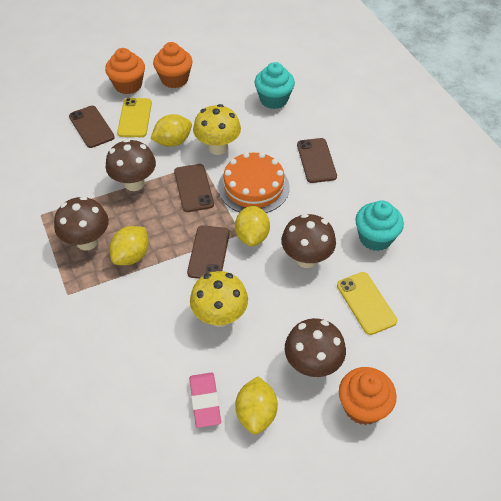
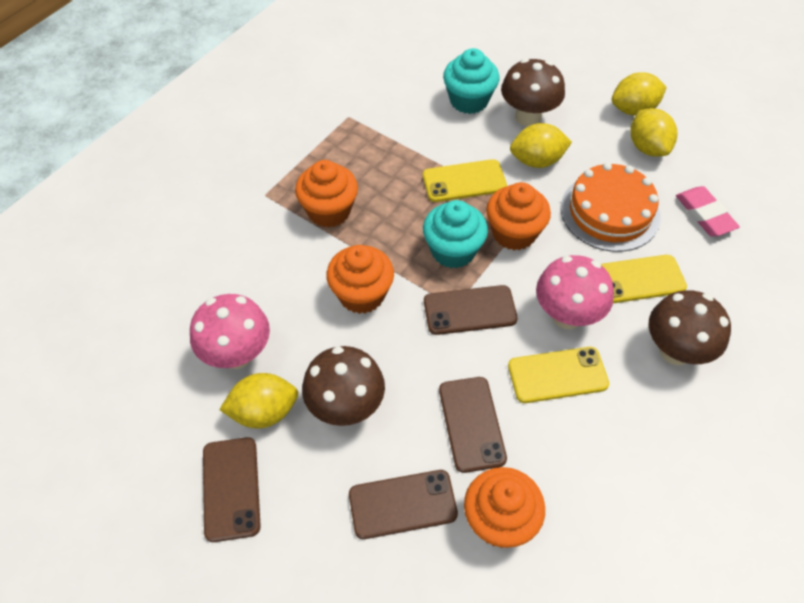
brown mushroom: [54,196,109,250] [106,139,156,191] [281,214,336,268] [285,318,346,377] = 4 -> [302,346,385,426] [501,58,565,126] [649,290,731,365] = 3
orange cupcake: [105,48,145,94] [153,42,192,88] [339,367,397,425] = 3 -> [295,160,358,228] [326,245,394,314] [464,467,545,548] [486,182,551,250] = 4
pink mushroom: none = 0 -> [190,294,270,369] [536,255,614,329] = 2
yellow mushroom: [190,271,248,327] [193,104,241,155] = 2 -> none = 0
yellow phone: [117,98,152,137] [337,272,397,335] = 2 -> [423,159,507,202] [508,347,609,403] [601,255,687,303] = 3

